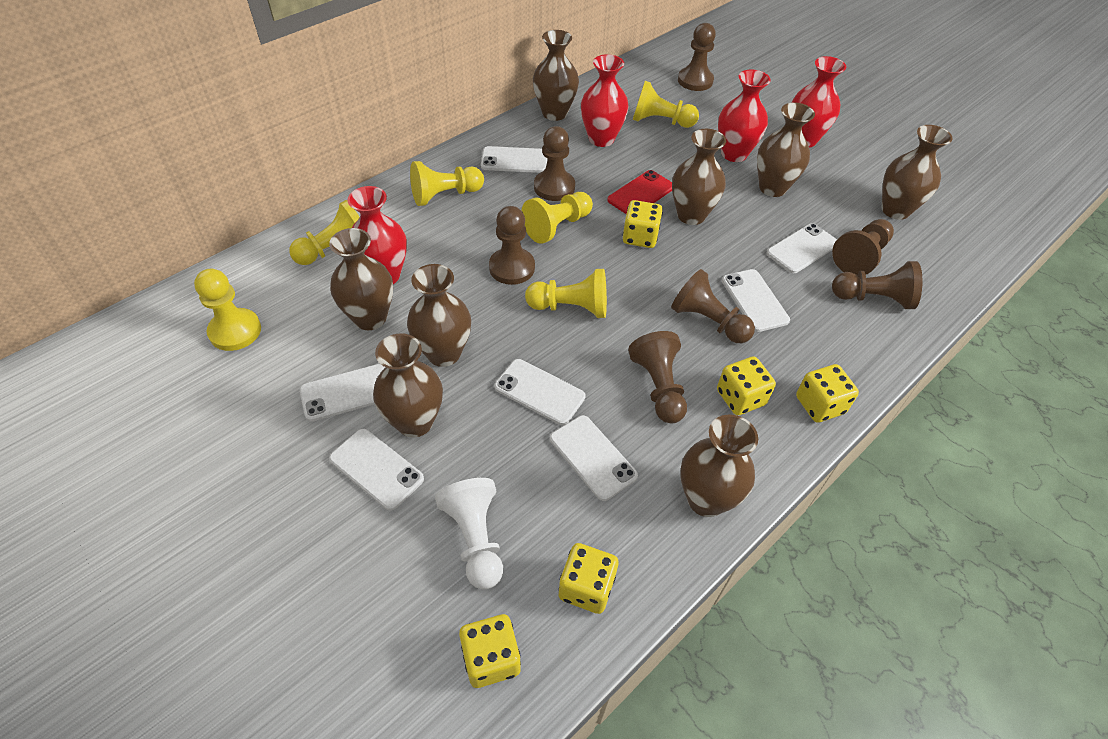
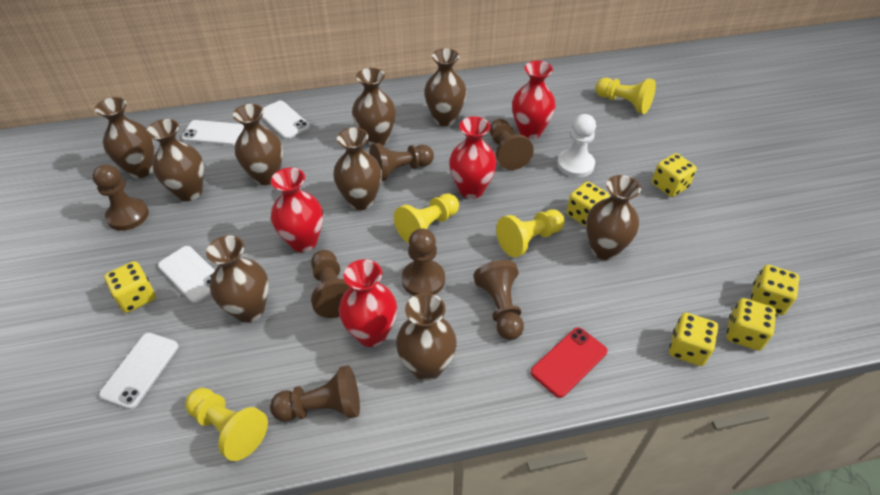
brown vase: [329,228,393,330] [373,333,443,437] [407,264,471,367] [533,30,579,121] [672,129,726,225] [680,415,758,517] [757,102,815,197] [881,125,952,220] = 8 -> [95,97,154,178] [146,119,204,201] [206,235,269,323] [233,104,283,185] [333,127,382,210] [352,68,396,146] [396,293,457,381] [424,48,467,126] [586,175,641,260] = 9
white phone: [300,364,385,422] [329,429,424,511] [481,146,547,173] [494,359,585,425] [550,415,638,501] [722,269,790,332] [767,223,837,273] = 7 -> [99,333,179,409] [158,246,215,303] [182,120,244,145] [262,100,310,139] = 4
yellow dice: [459,614,521,688] [559,543,618,614] [623,200,663,248] [717,356,776,415] [796,364,859,423] = 5 -> [104,261,156,313] [566,181,610,227] [652,153,697,197] [669,313,718,366] [726,298,776,351] [751,265,800,315] = 6
yellow pawn: [194,269,261,351] [289,200,360,265] [410,161,484,206] [521,192,593,244] [525,269,607,318] [633,81,699,128] = 6 -> [185,388,268,461] [394,193,459,244] [496,209,565,257] [595,78,656,114] = 4

